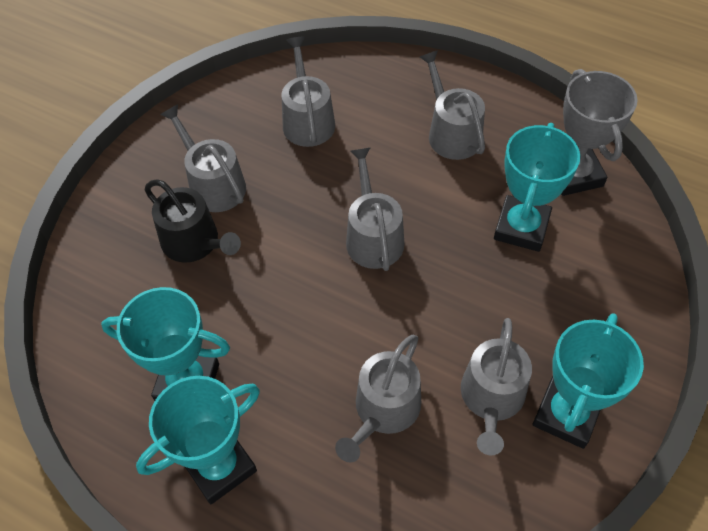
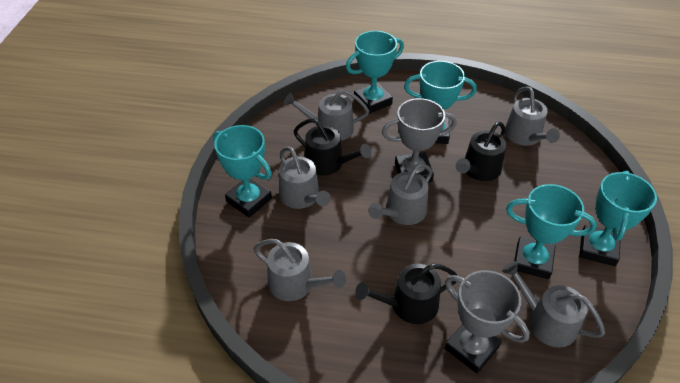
black watering can: [145,179,241,263] = 1 -> [294,118,371,175] [355,264,458,324] [456,122,506,181] = 3
grey trophy: [561,69,638,196] = 1 -> [382,98,457,182] [445,270,530,374] = 2
turquoise trophy: [101,287,230,401] [136,376,260,504] [494,123,580,252] [533,313,644,449] = 4 -> [213,125,272,217] [346,31,404,114] [404,61,477,144] [506,184,597,279] [579,170,657,266] = 5

